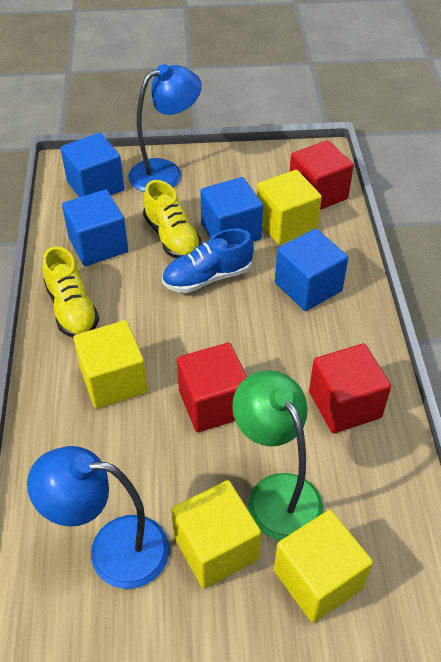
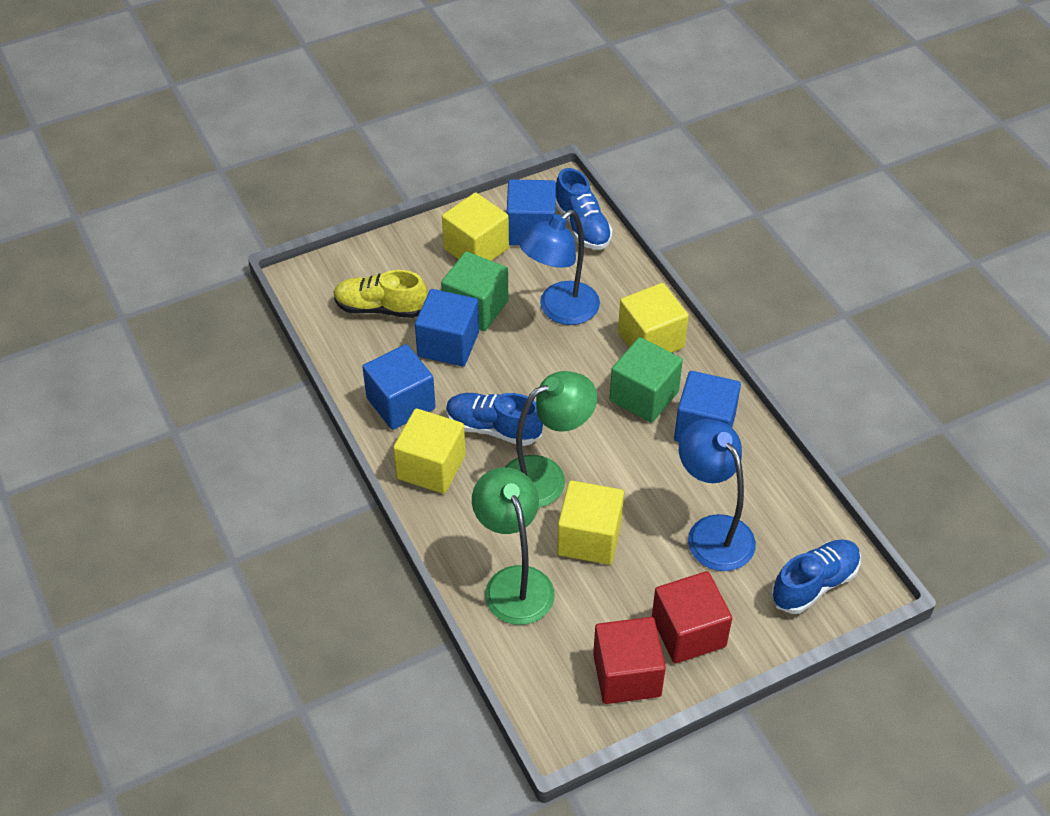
blue shoe: [162,228,254,293] = 1 -> [446,393,543,446] [555,168,613,250] [771,539,861,614] = 3
green cube: none = 0 -> [441,251,508,331] [610,337,683,423] = 2
green lamp: [232,370,323,541] = 1 -> [472,467,554,625] [505,371,597,508] = 2
red cube: [177,342,247,432] [290,140,354,210] [309,343,391,434] = 3 -> [593,617,666,704] [652,571,732,664] = 2
yellow shoe: [42,246,99,338] [143,180,202,259] = 2 -> [334,270,427,318] = 1

